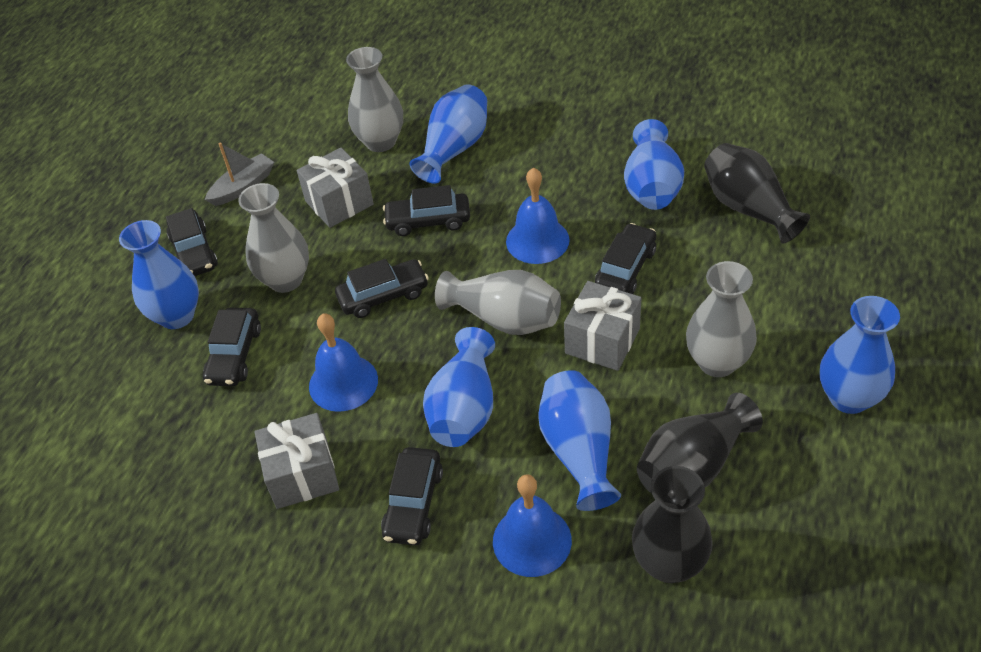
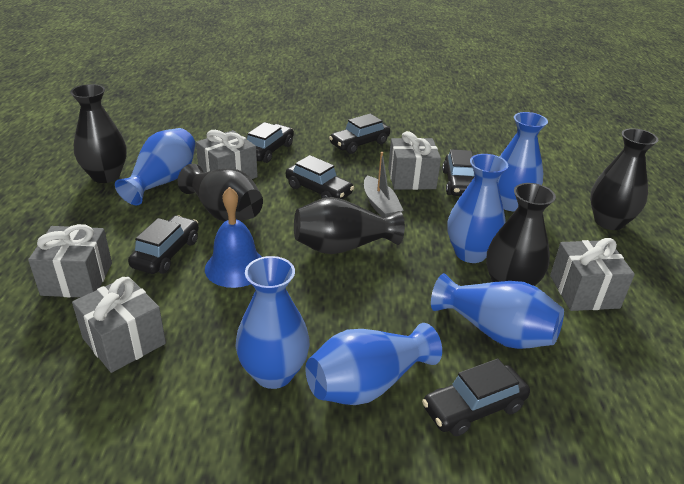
black vase: [632,466,713,583] [637,393,763,494] [704,143,810,244] = 3 -> [70,84,127,183] [178,164,263,222] [294,197,405,254] [486,183,556,286] [590,128,658,230] = 5
blue bell: [309,314,378,412] [493,474,572,577] [506,167,570,264] = 3 -> [205,187,262,288] = 1
grey gift: [255,413,339,509] [297,148,374,228] [564,281,641,371] = 3 -> [28,224,112,298] [72,276,166,373] [196,130,258,179] [388,131,441,190] [550,238,635,311] = 5
grey vase: [238,183,309,293] [346,47,403,152] [435,270,561,335] [686,261,757,377] = 4 -> none = 0

